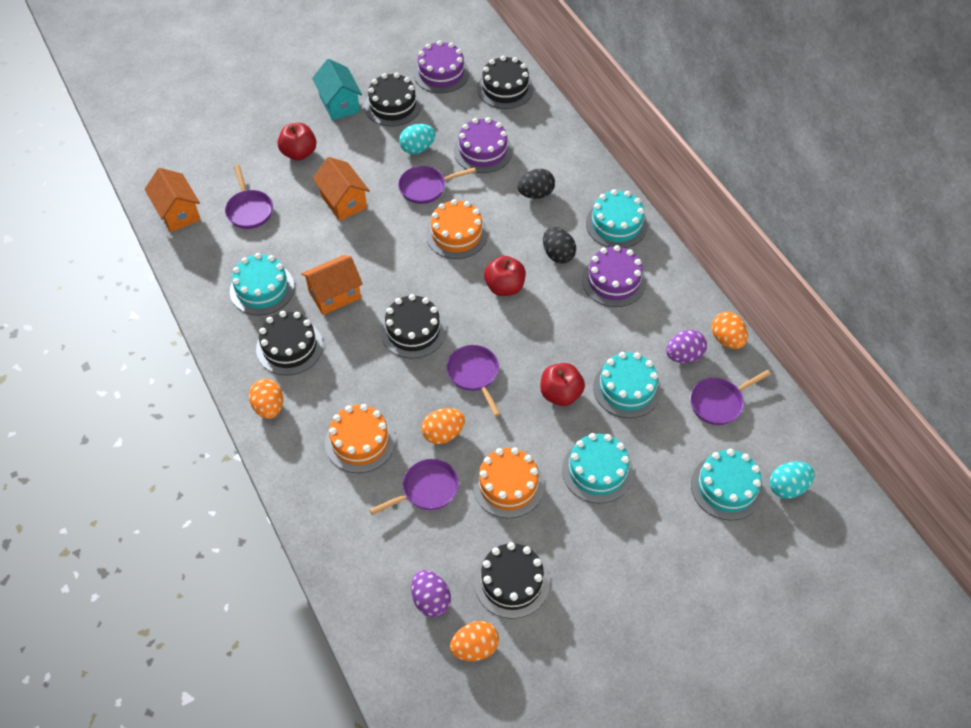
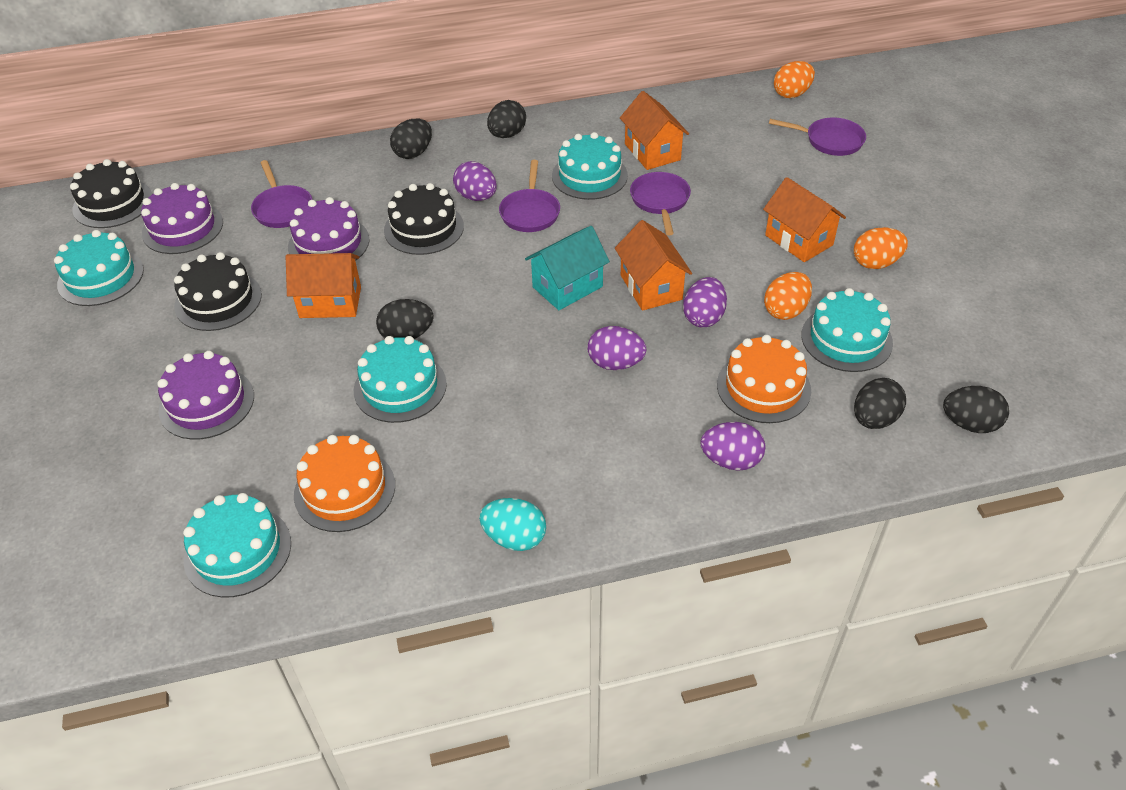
black cake: [256,311,323,375] [364,73,422,127] [380,294,446,358] [474,542,550,619] [477,56,534,109] = 5 -> [70,159,152,228] [174,252,262,331] [384,183,464,255] = 3
black egg: [518,169,555,199] [543,227,576,264] = 2 -> [376,299,434,339] [390,119,432,159] [487,100,526,138] [854,378,906,429] [943,386,1009,433] = 5
orange cake: [325,404,395,473] [426,199,488,259] [472,447,544,518] = 3 -> [294,435,395,532] [717,335,811,423] = 2
orange egg: [249,379,283,419] [422,408,465,444] [450,621,499,661] [712,312,748,349] = 4 -> [764,272,812,320] [774,61,815,98] [854,227,908,269] = 3
orange house: [145,168,200,232] [301,255,363,315] [313,157,370,221] = 3 -> [286,253,361,318] [615,220,692,311] [620,91,689,170] [763,177,846,262] = 4
purple egg: [411,570,451,617] [666,330,707,363] = 2 -> [453,161,497,201] [588,326,646,370] [683,277,727,327] [701,422,765,471] = 4
purple pan: [225,165,273,229] [369,459,459,515] [398,166,476,204] [447,345,500,416] [690,370,771,425] = 5 -> [251,160,312,228] [499,160,560,232] [630,172,691,235] [769,118,866,156] = 4
red apple: [278,123,317,161] [484,256,526,296] [540,363,585,406] = 3 -> none = 0
turquoise egg: [399,124,436,154] [770,461,814,499] = 2 -> [479,498,546,551] = 1

